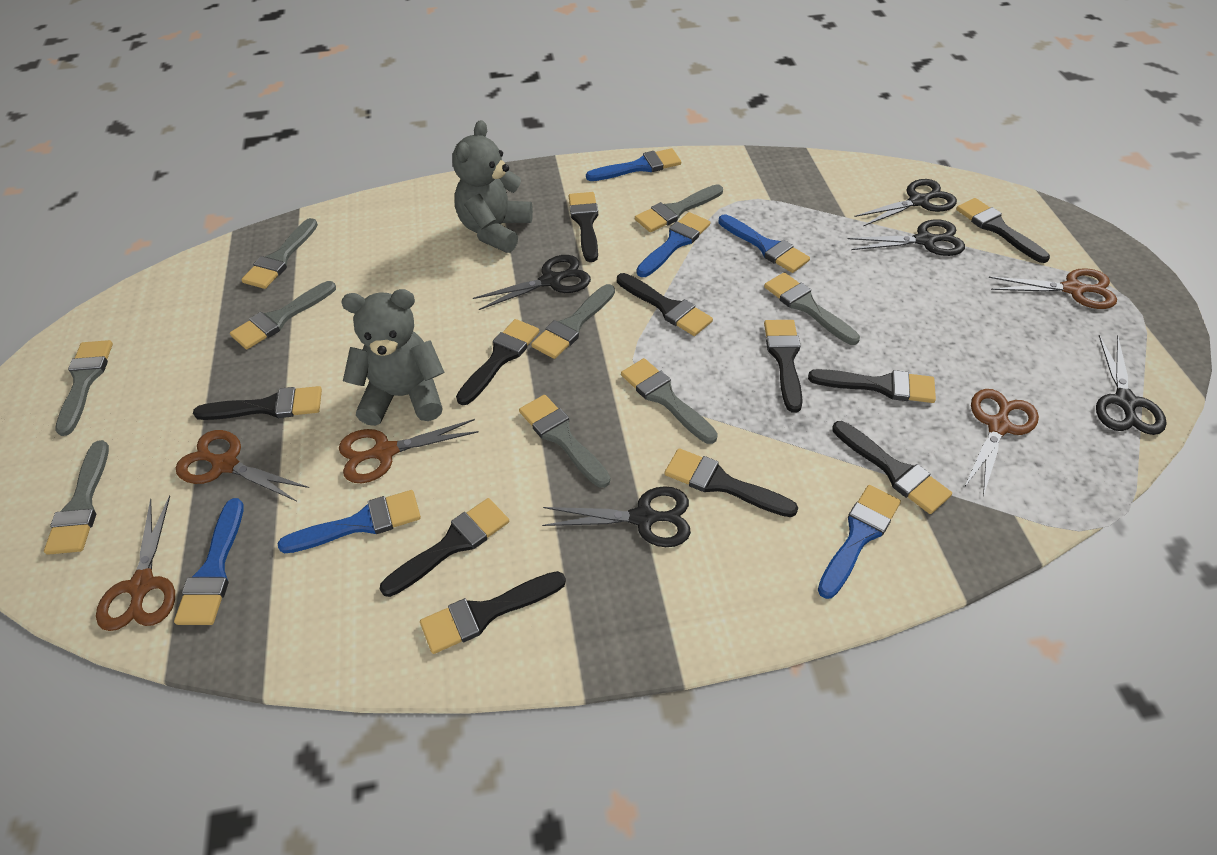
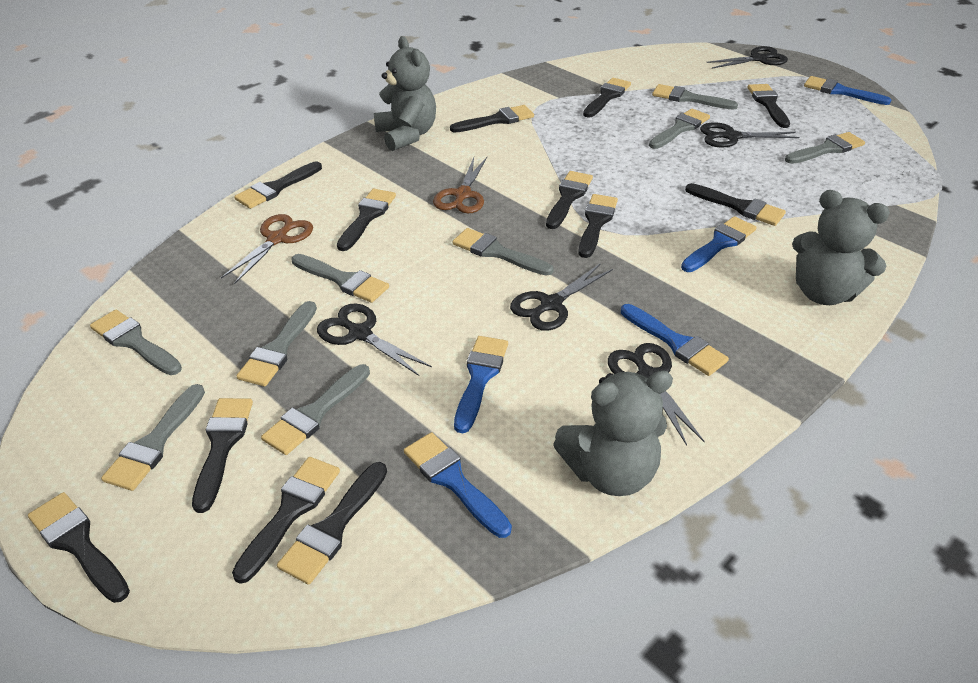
black brush: [193,386,322,420] [380,498,509,597] [420,571,566,654] [456,319,539,405] [569,192,598,262] [617,273,713,336] [665,448,798,517] [764,320,803,413] [808,369,936,403] [832,421,952,514] [956,198,1050,263] = 11 -> [28,492,130,603] [192,398,253,513] [232,457,340,584] [234,161,322,209] [277,462,387,585] [337,189,396,251] [450,105,534,133] [546,171,593,229] [578,194,618,258] [583,78,631,117] [685,183,786,226] [748,84,790,128] = 12
blue brush: [174,498,244,625] [277,490,421,553] [586,148,681,181] [636,212,710,277] [718,215,810,273] [818,485,901,599] = 6 -> [404,432,512,538] [454,336,508,433] [621,304,729,376] [681,216,756,272] [804,76,891,105] = 5
brown scissors: [96,495,175,631] [176,430,309,501] [339,419,479,483] [965,389,1039,496] [989,268,1117,309] = 5 -> [221,214,313,284] [433,157,487,213] = 2
grey teddy bear: [341,289,445,426] [453,120,533,253] = 2 -> [374,36,436,151] [553,370,673,496] [792,190,890,305] = 3

